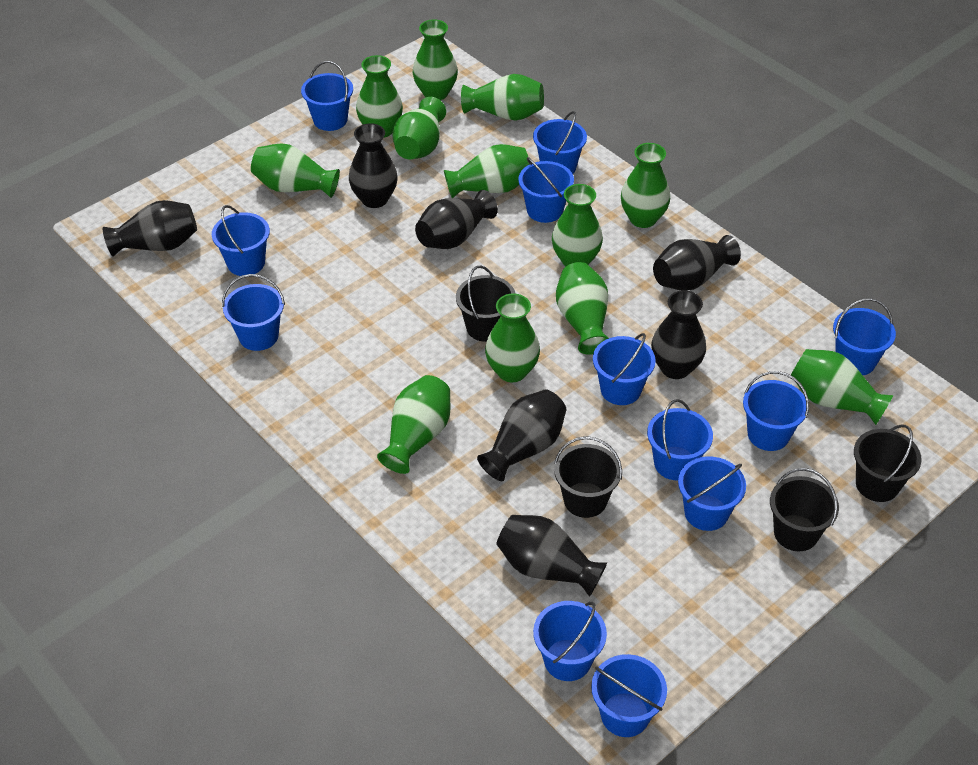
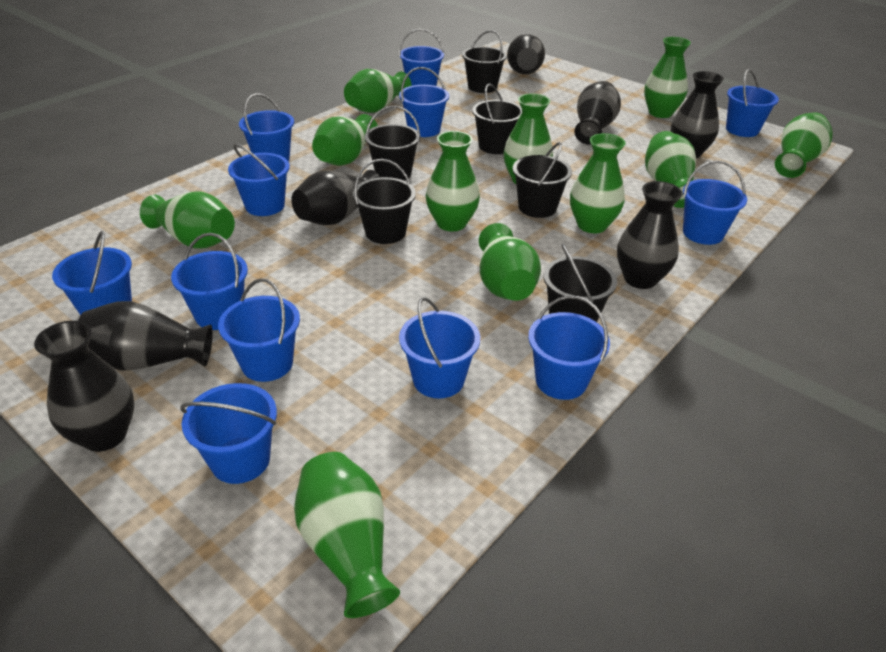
black bucket: [456,266,516,342] [554,436,622,518] [770,468,839,551] [854,424,921,502] = 4 -> [353,159,416,244] [365,106,420,181] [462,30,507,93] [472,84,522,154] [513,142,572,218] [543,244,617,322] = 6
green vase: [251,143,340,198] [356,55,403,137] [377,375,451,474] [393,97,446,159] [413,19,458,100] [444,144,530,198] [461,74,544,120] [485,294,540,382] [552,184,603,267] [556,262,609,355] [621,143,670,228] [791,349,894,425] = 12 -> [140,191,235,249] [294,452,400,618] [312,114,378,166] [344,69,412,113] [426,131,480,231] [479,223,541,301] [503,93,553,184] [570,133,625,233] [644,37,691,118] [645,131,696,208] [775,112,833,178] = 11

